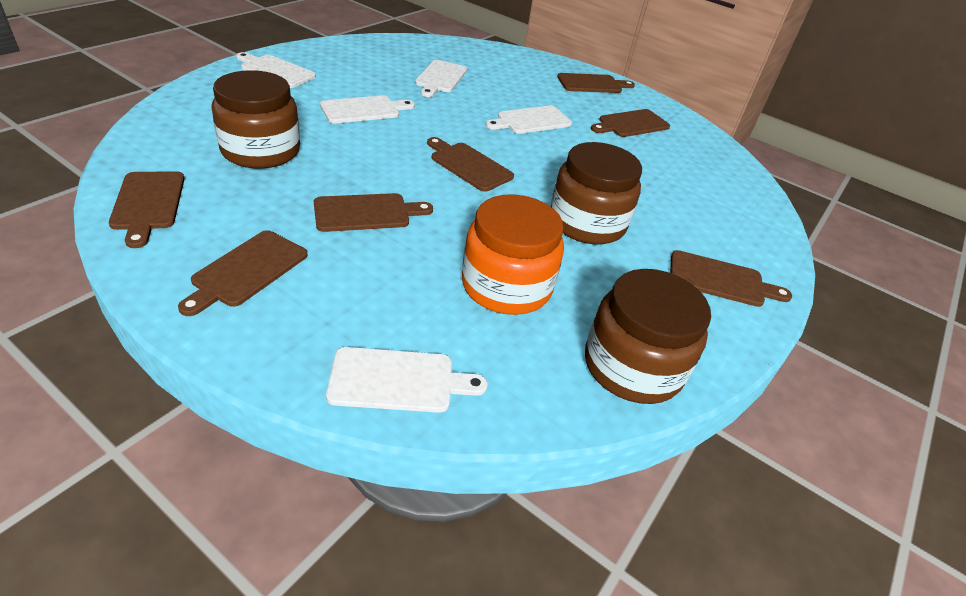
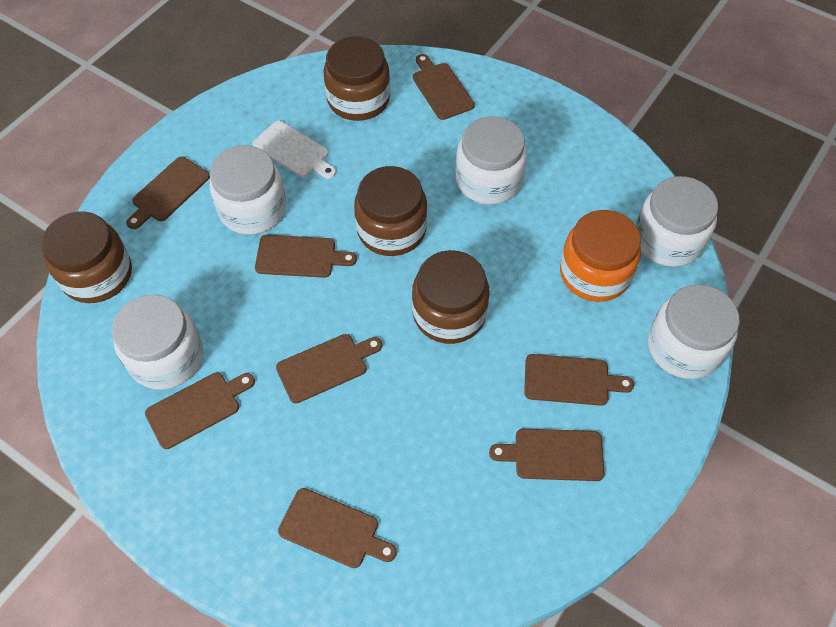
brown cutting board: [109,171,185,248] [178,230,307,316] [314,193,433,232] [427,137,514,192] [557,73,635,93] [591,109,670,137] [670,250,792,307] = 7 -> [126,157,210,229] [145,372,255,449] [255,235,357,278] [276,334,382,403] [278,488,397,568] [413,54,475,120] [489,429,605,481] [524,354,634,406] = 8
brown jar: [212,70,300,169] [550,142,642,244] [585,269,711,404] = 3 -> [41,211,132,303] [324,36,390,121] [354,166,427,256] [412,250,490,344] = 4
white cutting board: [236,52,316,88] [320,95,415,124] [326,347,488,413] [415,60,467,97] [486,106,572,134] = 5 -> [252,120,336,179] = 1
white jar: none = 0 -> [112,294,203,390] [209,145,286,235] [455,116,527,204] [636,176,718,267] [648,284,740,379] = 5

